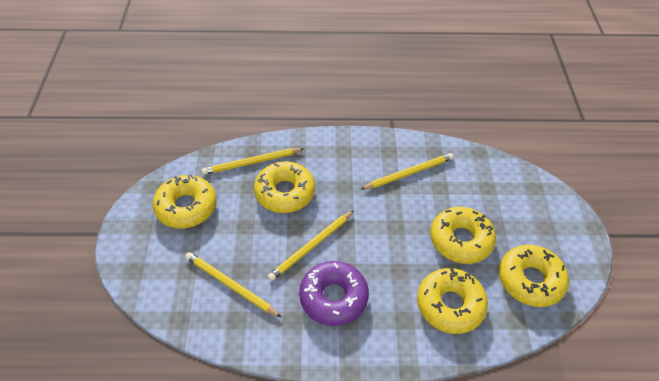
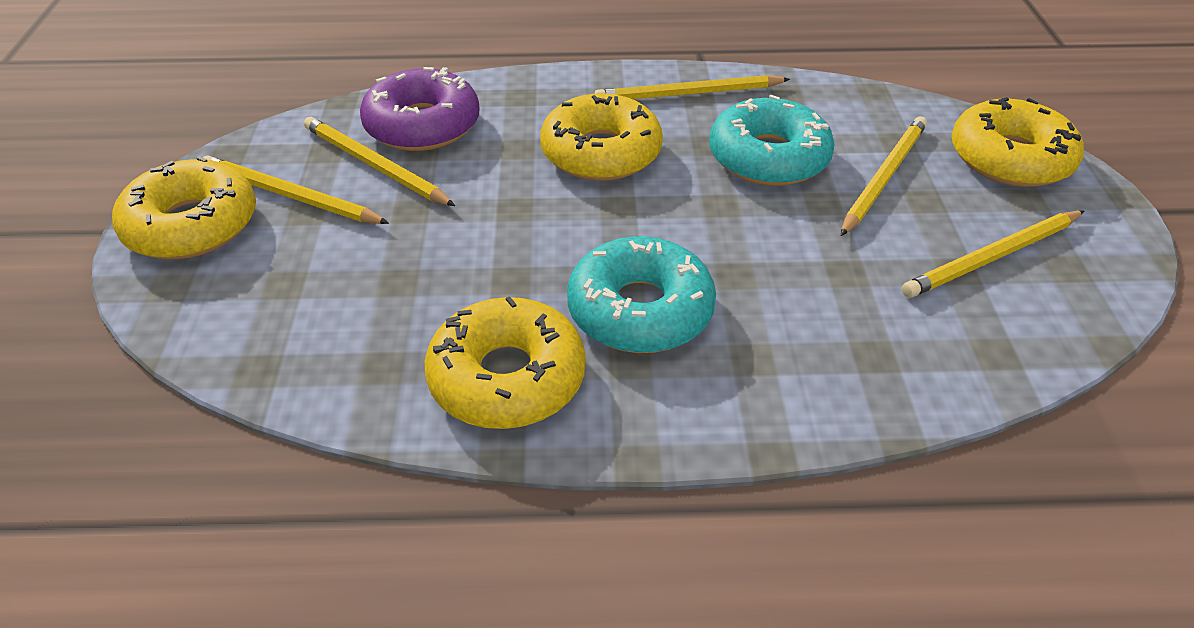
turquoise donut: none = 0 -> [567,236,716,353] [709,95,835,186] = 2
yellow donut: [153,175,217,228] [254,161,315,213] [417,268,488,334] [430,207,496,264] [499,245,569,307] = 5 -> [112,156,256,259] [425,296,586,429] [540,93,663,181] [952,97,1084,187] = 4
yellow pencil: [185,252,281,317] [202,148,304,175] [268,210,354,281] [361,153,454,189] = 4 -> [203,155,389,224] [304,117,455,206] [594,75,790,99] [841,117,927,236] [902,211,1084,298] = 5

